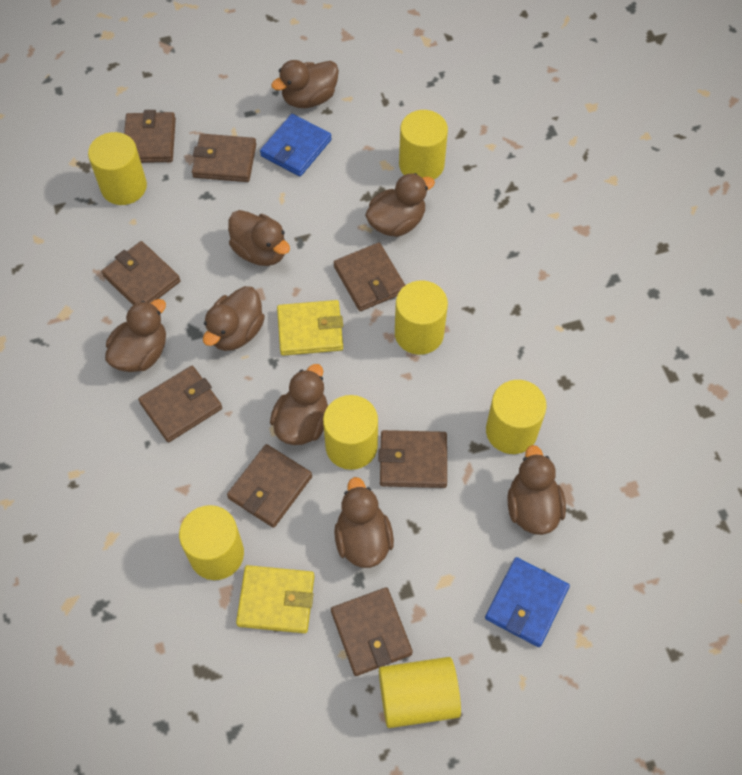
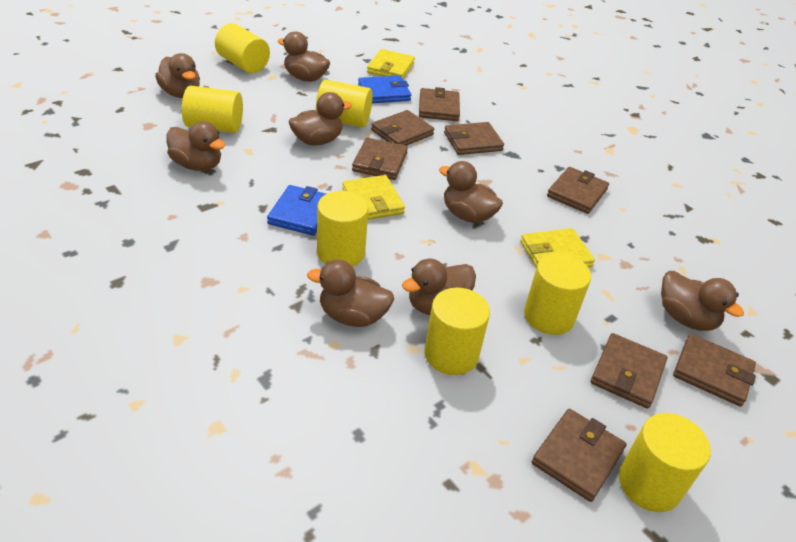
yellow wallet: [236,565,315,633] [277,300,343,356] = 2 -> [342,175,405,220] [367,49,415,79] [520,228,595,268] = 3

